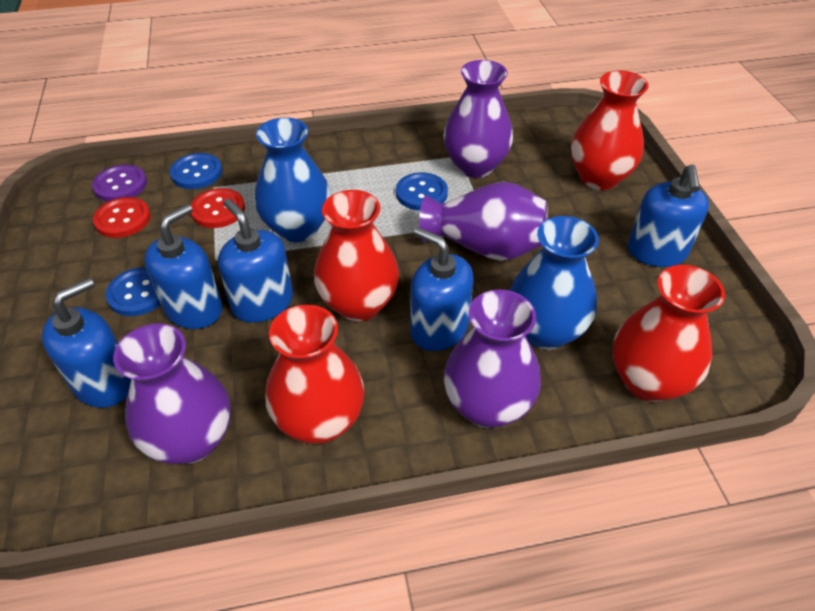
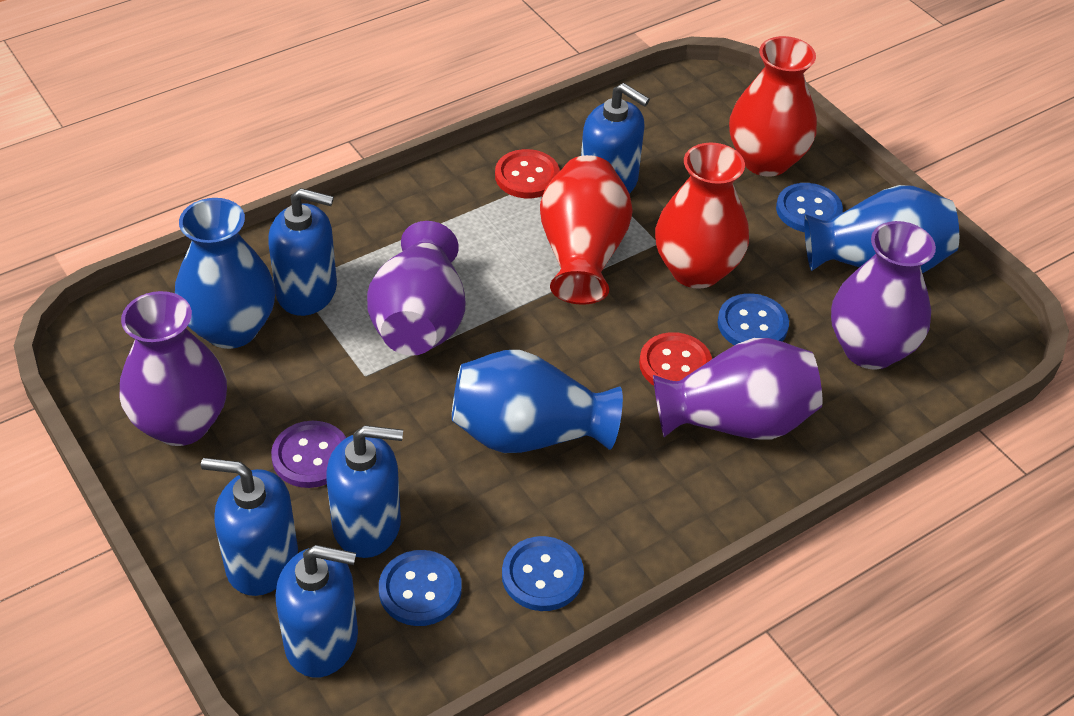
blue button: [106,267,161,316] [170,153,222,189] [396,172,448,211] = 3 -> [379,550,462,626] [502,536,584,611] [718,293,789,345] [776,183,843,232] = 4
blue vase: [254,118,331,242] [509,216,599,350] = 2 -> [175,198,275,349] [452,350,623,453] [804,185,959,274] = 3
red vase: [265,305,365,444] [314,190,399,321] [571,71,649,190] [613,265,725,402] = 4 -> [540,155,633,305] [655,143,749,289] [729,36,817,177] = 3

